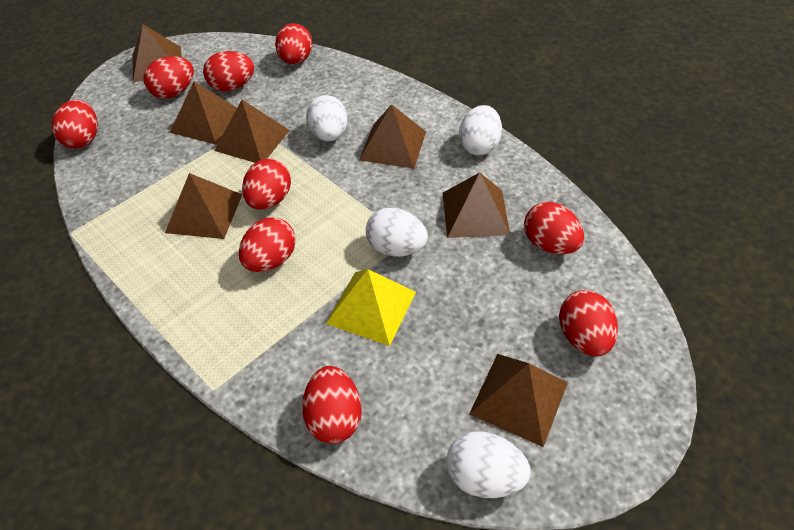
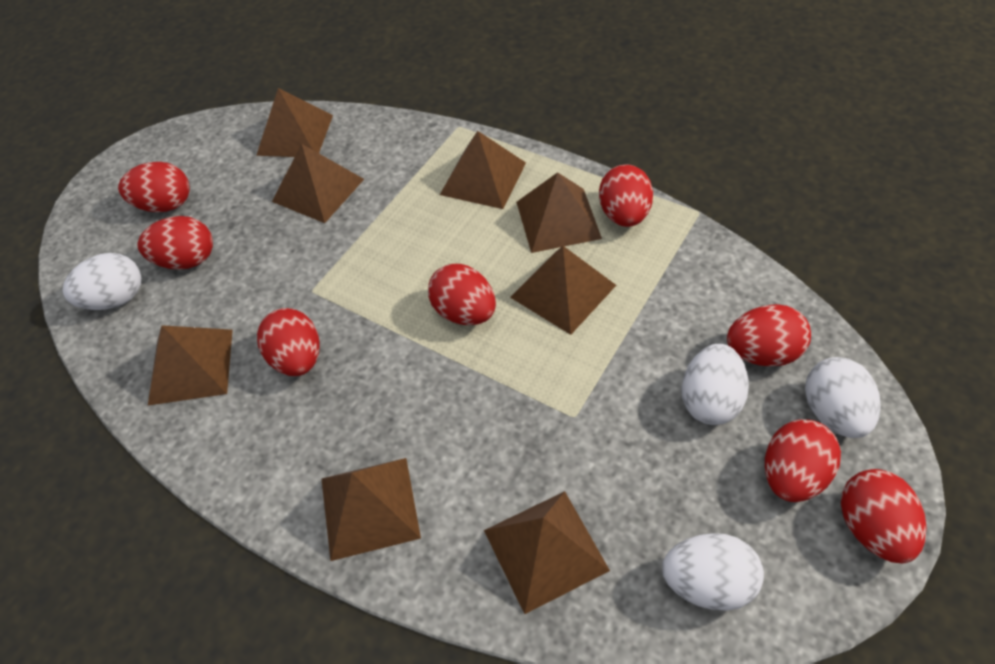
brown pyramid: [133,24,182,82] [165,173,242,239] [170,81,237,144] [214,100,290,163] [359,104,426,169] [443,172,510,238] [469,354,568,447] = 7 -> [148,325,233,406] [256,88,333,157] [272,144,364,223] [321,458,421,561] [440,131,526,209] [484,491,610,614] [510,246,616,335] [516,172,602,253] = 8
red egg: [52,100,98,149] [143,56,194,99] [203,51,254,91] [239,217,296,272] [242,158,291,210] [275,23,312,65] [302,366,362,444] [524,202,584,254] [559,290,618,357] = 9 -> [118,162,190,212] [138,216,213,270] [257,308,320,376] [428,264,496,325] [599,164,653,227] [727,304,811,366] [765,419,841,502] [841,469,926,563] = 8
yellow pyramid: [326,269,416,346] = 1 -> none = 0

